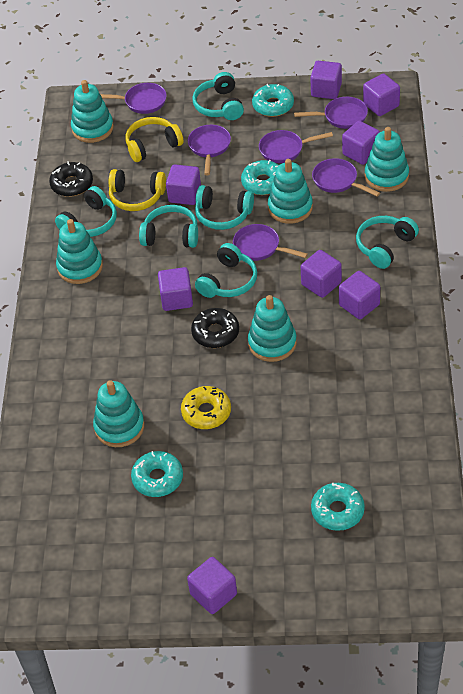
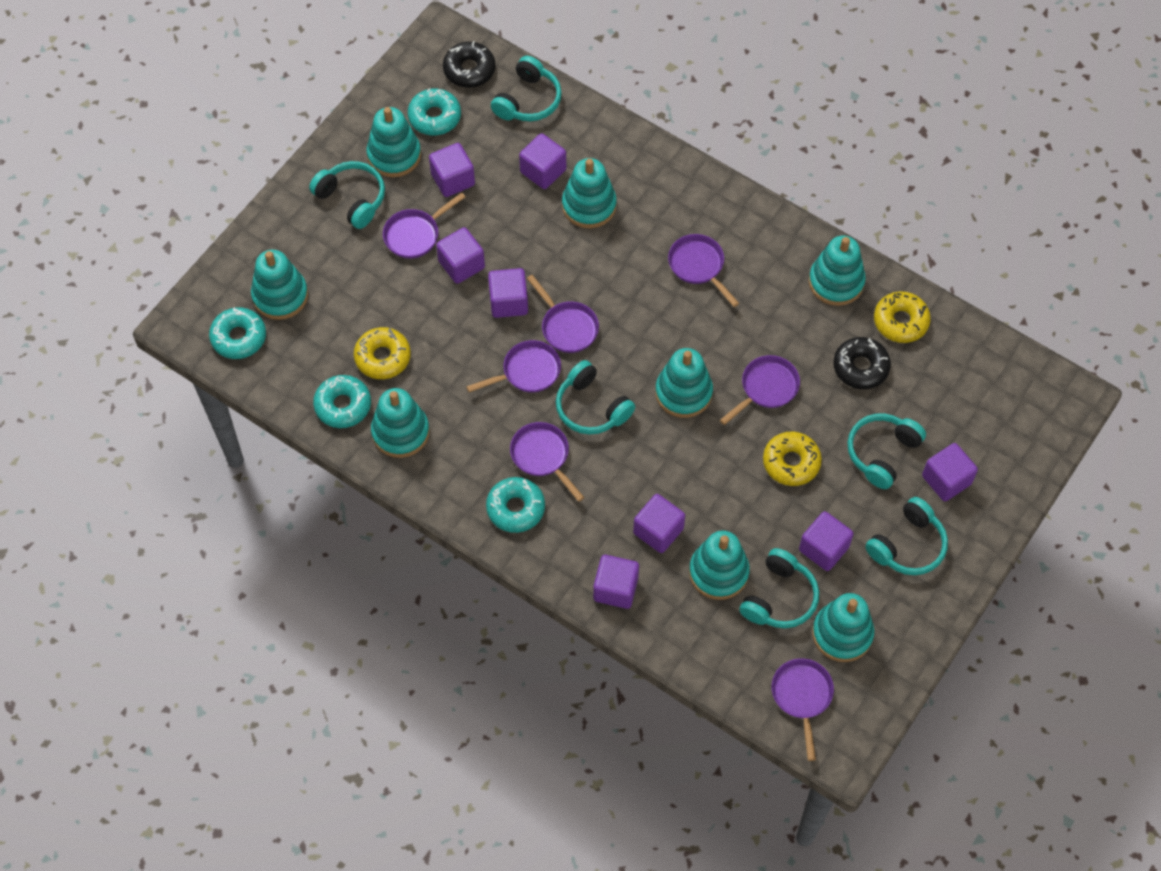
purple pan: [100,83,167,114] [188,125,231,175] [233,224,308,261] [259,130,333,163] [294,97,368,129] [312,158,380,197] = 6 -> [383,192,465,259] [466,340,561,393] [510,422,584,502] [527,275,599,353] [668,234,739,307] [720,355,800,425] [772,658,834,761] = 7
turquoise stacking toy: [56,219,103,284] [71,80,114,143] [93,380,144,447] [248,295,297,362] [268,159,313,224] [364,127,409,192] = 6 -> [251,250,308,320] [367,107,421,177] [371,388,430,458] [562,158,617,228] [655,348,713,418] [689,531,750,600] [809,236,866,306] [812,593,874,662] = 8
yellow donut: [181,386,231,429] = 1 -> [354,327,411,379] [763,431,822,486] [874,291,931,343] = 3
yellow headphones: [109,169,166,211] [125,117,184,162] = 2 -> none = 0

